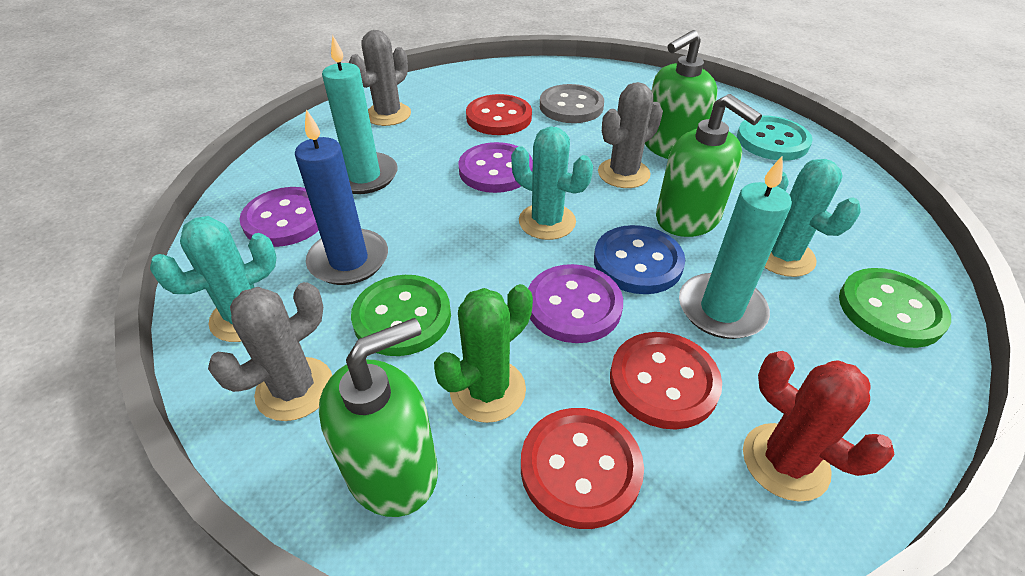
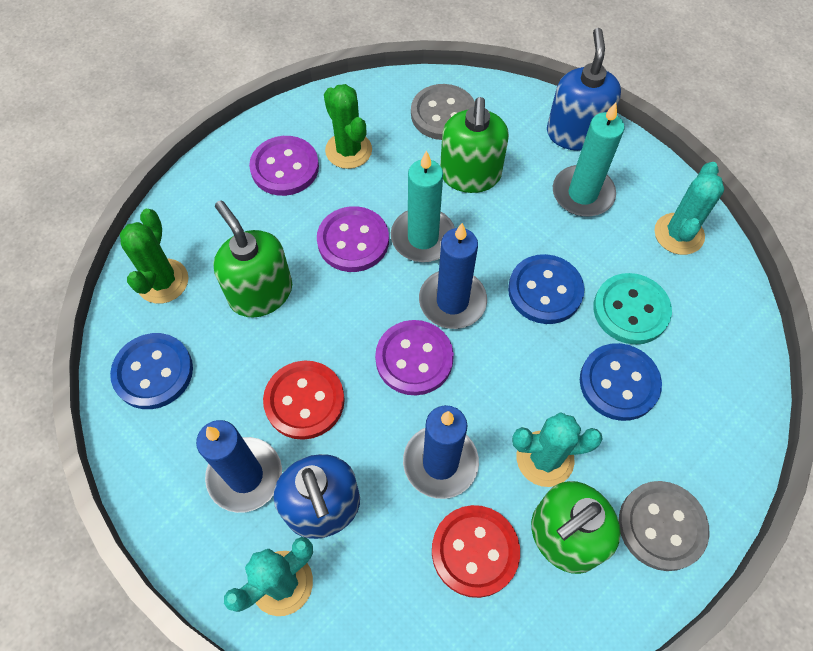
blue button: [594,225,685,294] = 1 -> [110,333,193,409] [508,254,585,324] [580,343,662,421] = 3
blue candle: [295,109,388,285] = 1 -> [196,420,282,513] [403,405,479,499] [419,223,487,329] = 3
blue soap dispenser: none = 0 -> [274,454,360,539] [547,28,621,151] = 2
green button: [351,275,451,356] [839,268,951,348] = 2 -> none = 0
green cactus: [434,284,533,423] = 1 -> [120,209,188,304] [324,84,372,169] = 2
grey button: [540,84,604,123] = 1 -> [411,84,475,140] [619,481,710,571] = 2
grey cactus: [208,282,332,421] [349,30,411,126] [598,82,663,188] = 3 -> none = 0
red button: [466,94,532,135] [521,408,644,529] [610,332,722,430] = 3 -> [263,361,345,440] [432,505,520,598] = 2
red cactus: [743,351,895,502] = 1 -> none = 0

